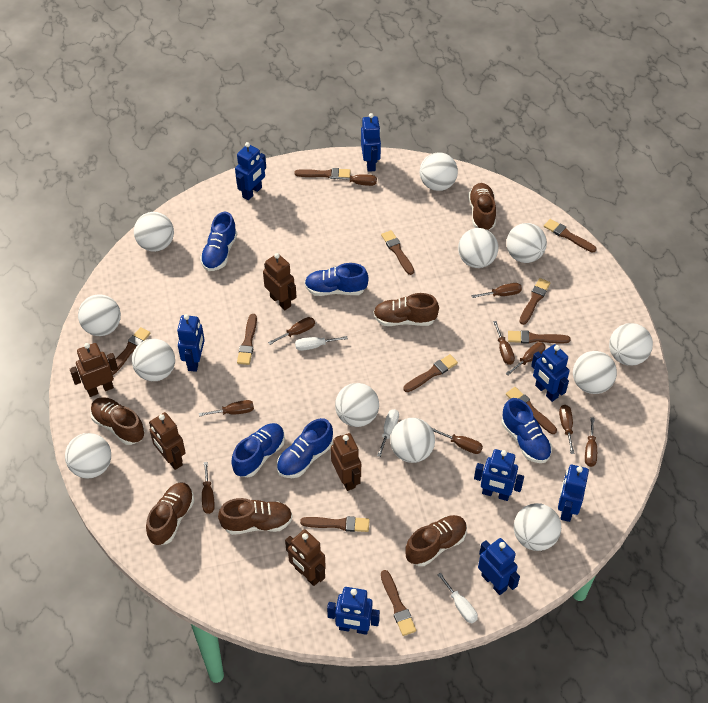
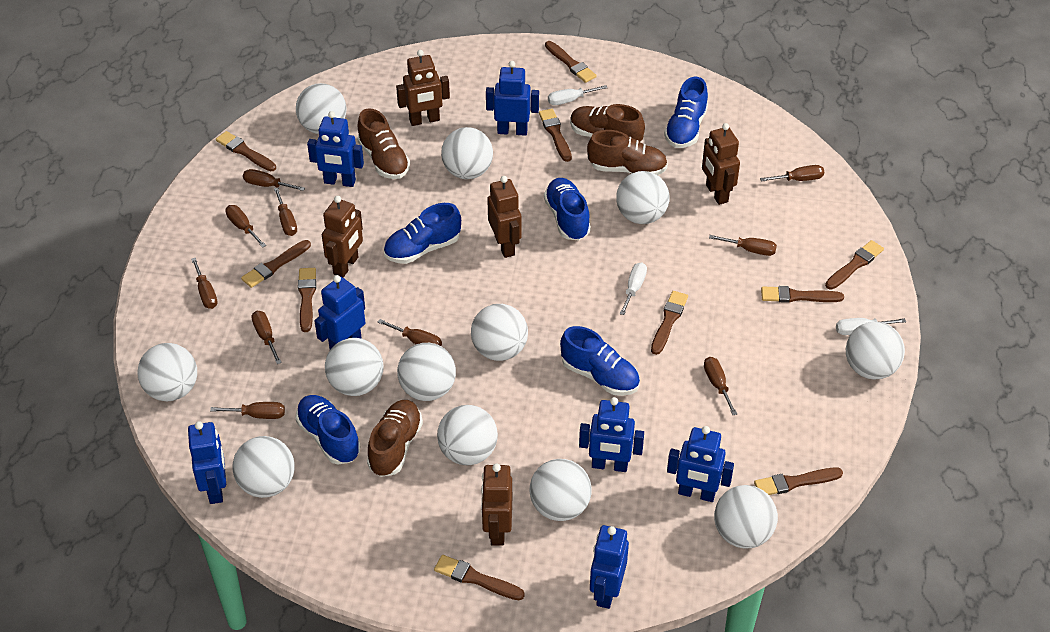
blue robot: [177,314,205,372] [235,142,266,200] [327,587,380,635] [361,113,381,172] [474,449,524,501] [478,538,520,595] [531,344,570,402] [558,465,589,522] = 8 -> [188,421,226,504] [307,111,364,187] [314,275,365,350] [486,61,539,136] [579,397,644,472] [590,525,629,609] [667,426,734,502] = 7
brown brush: [111,327,151,375] [237,314,257,365] [294,168,351,178] [300,516,370,532] [381,230,414,275] [381,570,416,636] [404,354,458,392] [506,387,557,434] [508,330,570,344] [519,278,550,325] [544,219,596,253] = 11 -> [216,131,276,171] [241,240,311,288] [298,268,316,332] [434,555,525,600] [539,109,572,162] [545,41,597,83] [651,291,688,355] [754,468,843,495] [761,286,844,303] [825,240,884,290] = 10
brown shoe: [90,397,145,445] [146,482,194,545] [218,498,293,535] [373,293,439,326] [405,515,467,566] [468,183,496,230] = 6 -> [357,108,410,179] [367,400,423,477] [570,104,645,142] [587,130,668,175] = 4

